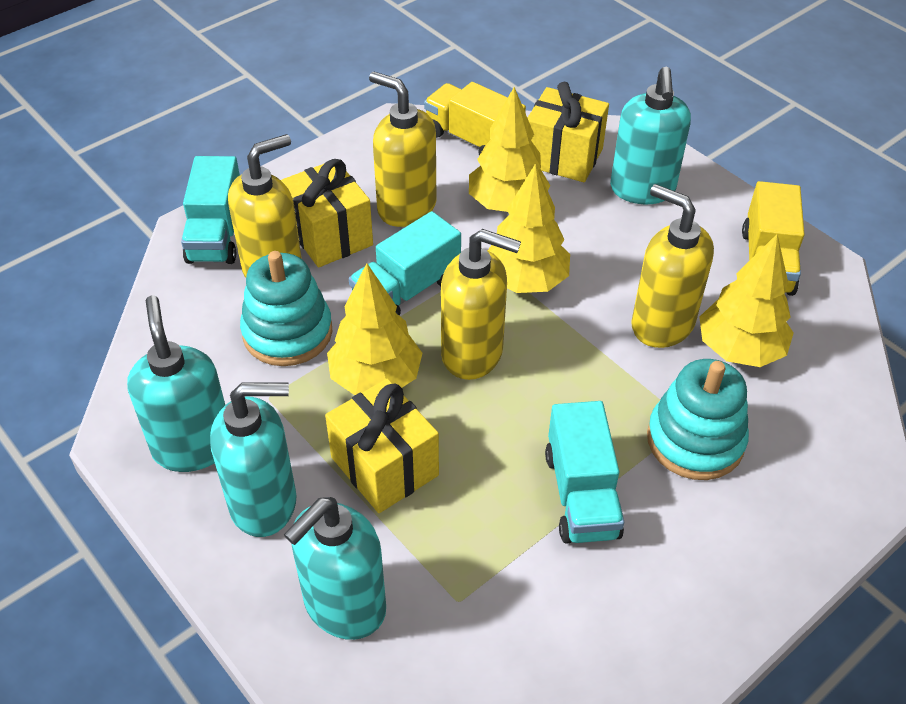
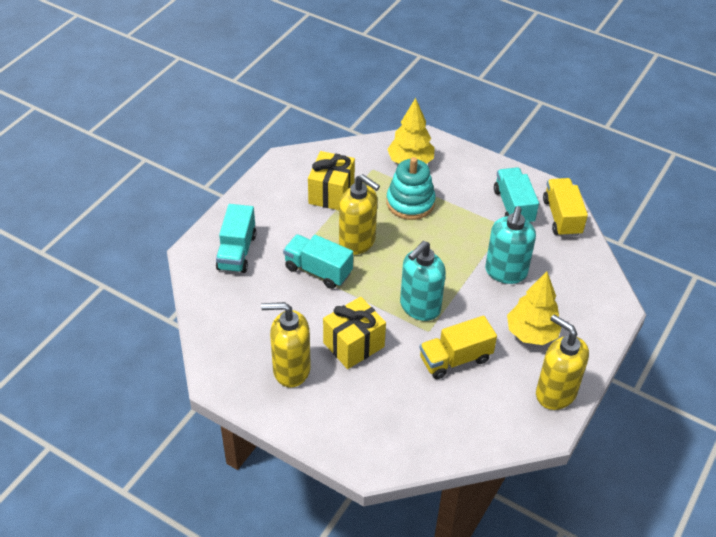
turquoise soap dispenser: [127,295,225,472] [210,382,297,537] [284,497,386,640] [610,67,691,204] = 4 -> [400,241,446,321] [485,206,536,284] = 2
turquoise stacking toy: [240,251,332,366] [647,359,749,480] = 2 -> [386,157,436,220] = 1
yellow gift: [281,159,373,268] [325,379,439,513] [528,82,609,182] = 3 -> [308,151,355,210] [323,297,386,369] = 2
yellow soap dispenser: [228,134,302,278] [369,72,436,227] [441,229,521,380] [631,184,714,348] = 4 -> [261,302,311,388] [339,174,380,255] [536,314,589,410] = 3
yellow tree: [327,263,422,395] [469,87,550,212] [488,163,570,293] [699,234,794,367] = 4 -> [387,98,435,164] [507,271,561,345] = 2

